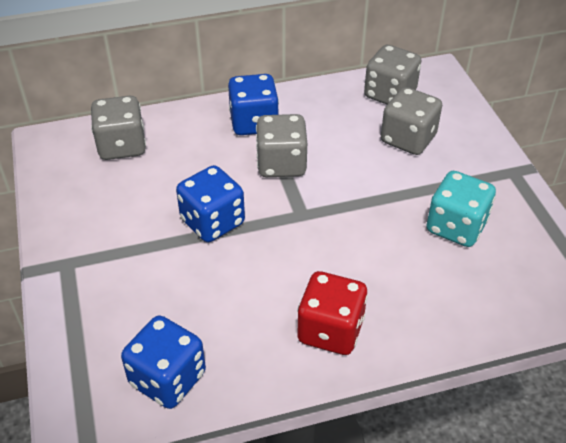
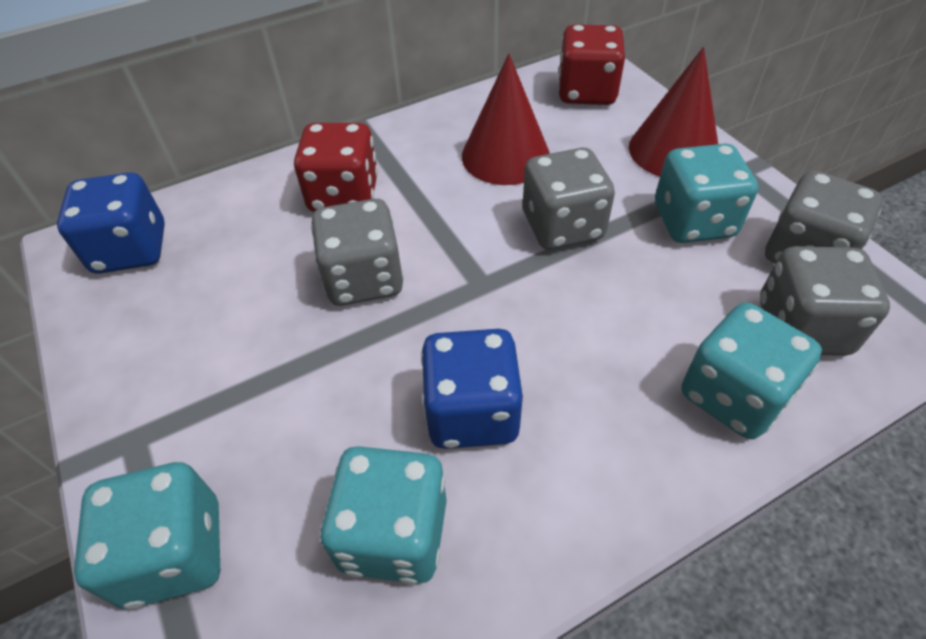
blue dice: [121,316,206,409] [176,165,245,242] [228,74,279,135] = 3 -> [57,173,165,274] [421,329,523,449] = 2
red cone: none = 0 -> [462,54,550,185] [629,47,718,176] = 2
red dice: [297,271,368,355] = 1 -> [294,123,378,212] [558,24,625,105] = 2
turquoise dice: [426,171,496,247] = 1 -> [74,462,220,609] [320,446,447,584] [655,143,758,243] [681,302,822,439] = 4

